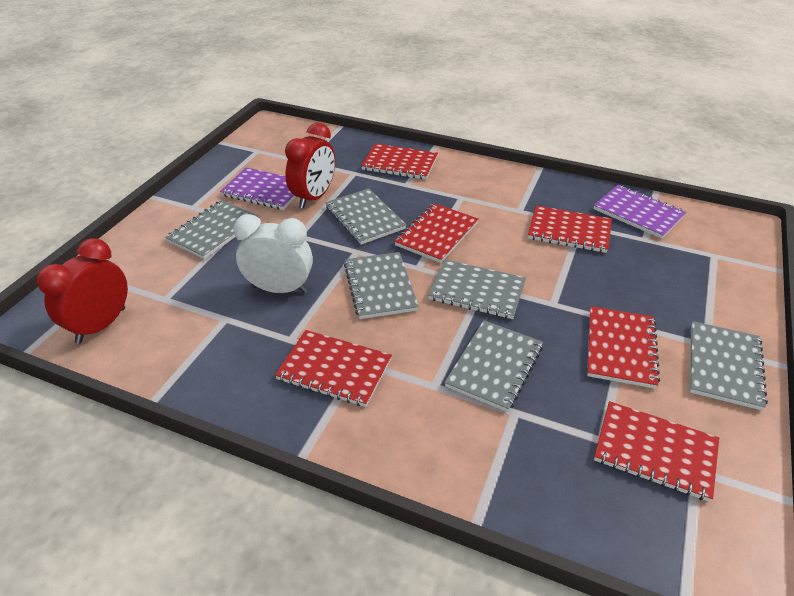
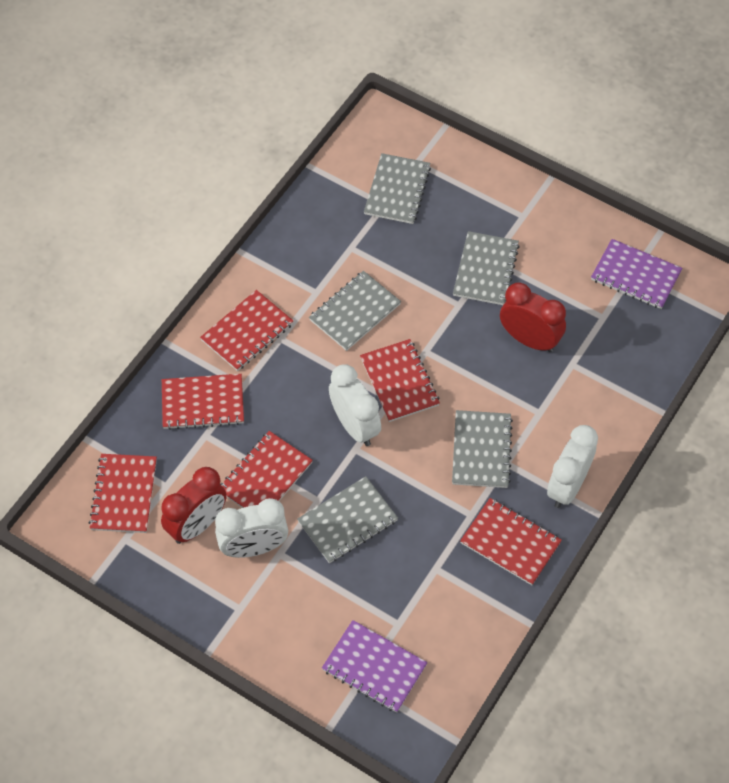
grey notebook: [165,200,259,259] [325,188,406,245] [344,252,419,319] [428,260,526,319] [444,320,543,412] [690,321,768,410] = 6 -> [297,476,398,563] [309,271,401,351] [364,153,431,224] [452,410,513,488] [453,231,519,305] = 5
white clock: [233,214,313,293] = 1 -> [215,498,288,558] [329,364,381,446] [547,425,598,508] = 3

